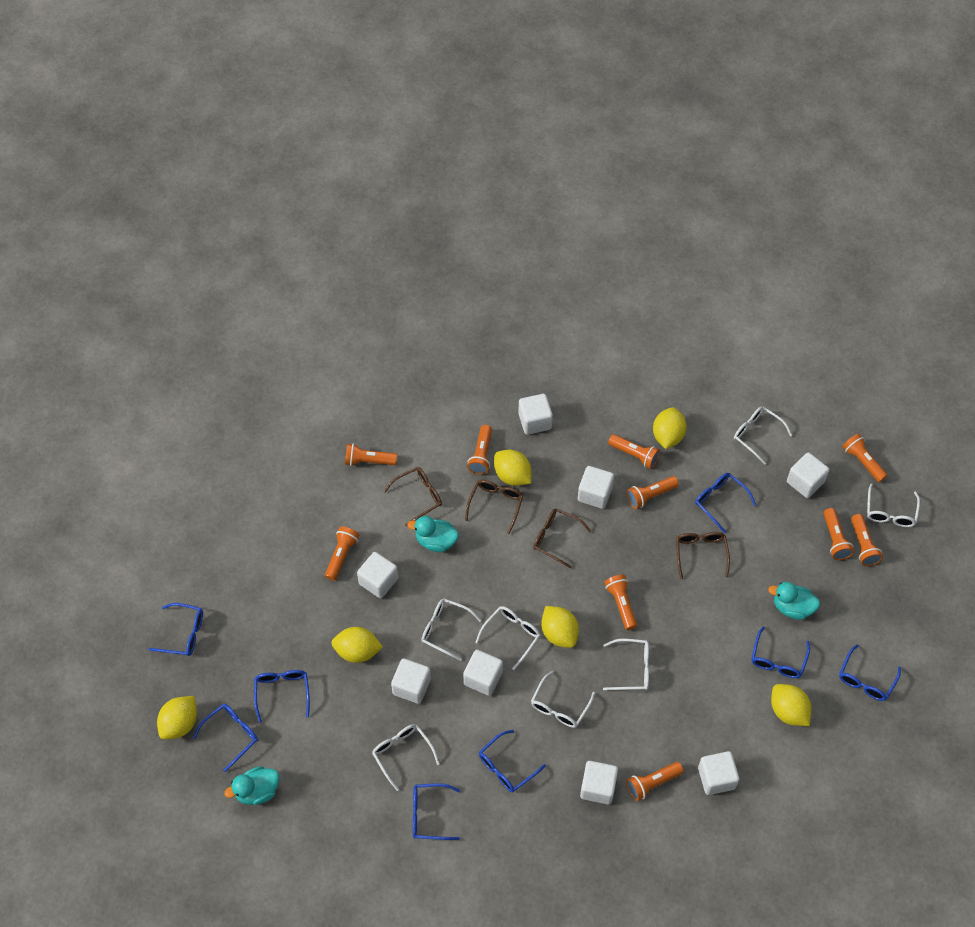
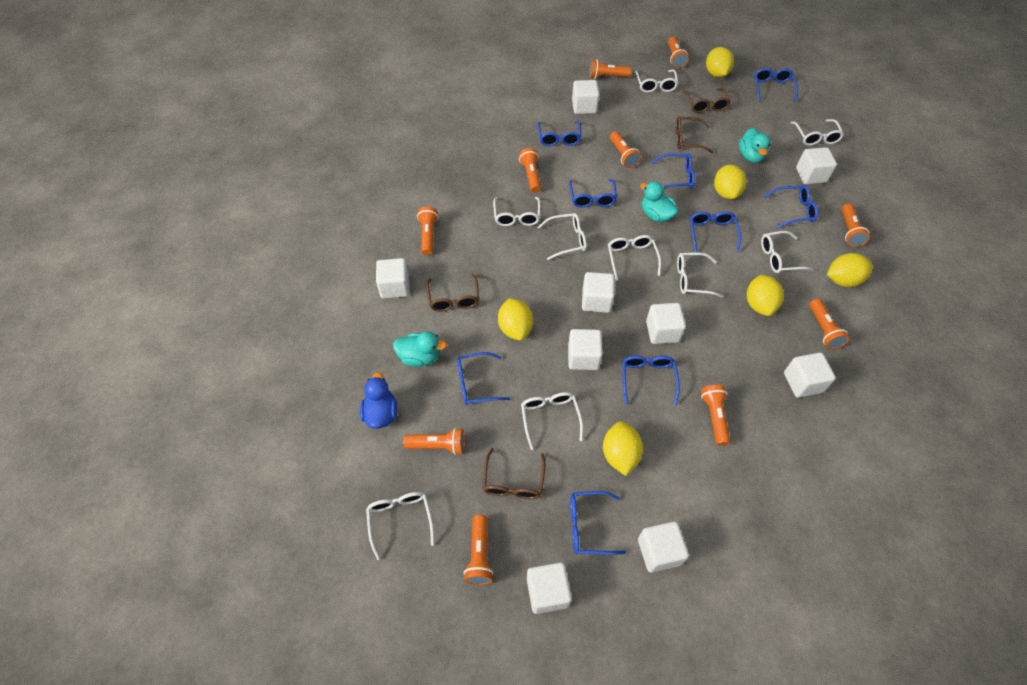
blue duck: none = 0 -> [360,372,397,429] = 1
blue glasses: [149,603,203,656] [193,704,258,772] [254,670,310,722] [413,783,460,840] [479,730,546,793] [695,473,756,533] [752,627,810,678] [839,644,901,701] = 8 -> [457,352,510,405] [537,121,581,146] [569,179,617,208] [570,491,626,555] [623,356,680,405] [651,153,695,189] [690,211,741,253] [754,68,798,102] [764,185,818,228] = 9
white cube: [357,552,398,598] [391,658,431,704] [463,650,503,696] [518,394,553,435] [578,466,614,509] [580,761,618,804] [698,751,739,795] [787,452,829,498] = 8 -> [376,258,409,299] [527,562,572,614] [568,329,603,370] [572,80,599,114] [582,272,615,313] [638,522,689,573] [646,303,686,344] [784,352,836,398] [796,147,837,184] = 9
white glasses: [372,724,440,791] [421,599,481,661] [475,606,541,670] [531,671,595,728] [603,639,649,690] [734,406,793,465] [867,483,920,527] = 7 -> [366,492,434,560] [493,197,541,226] [521,392,583,450] [537,213,587,260] [608,235,661,281] [635,70,678,93] [677,253,724,298] [761,231,814,273] [791,119,844,146] = 9

